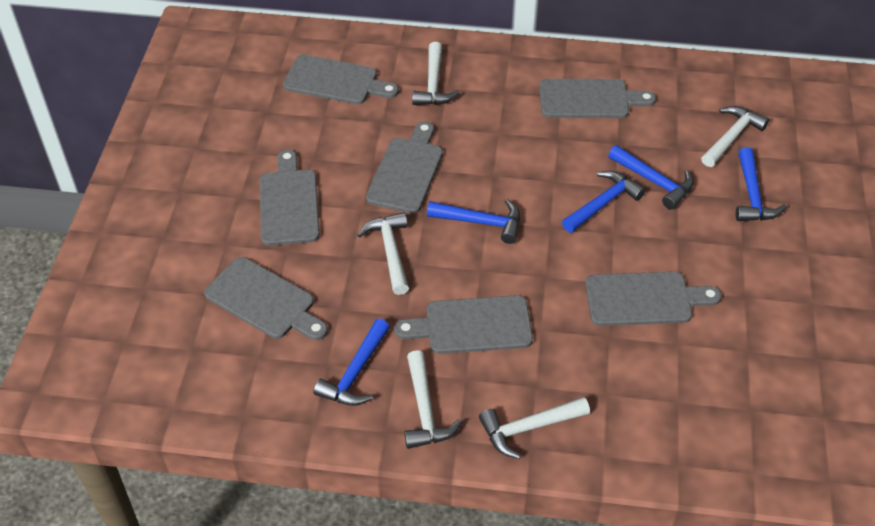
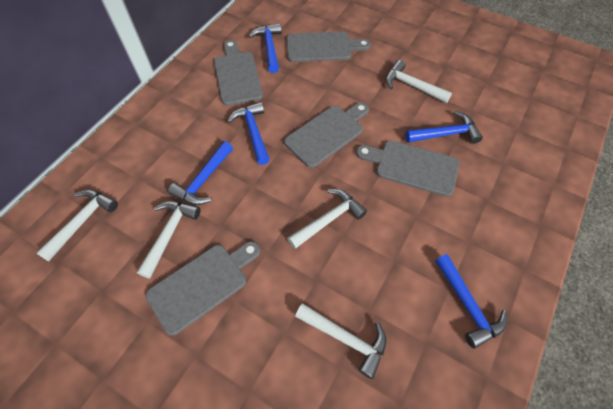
grey cutting board: [204,257,328,340] [260,149,320,246] [283,55,399,104] [366,121,443,214] [394,295,533,354] [539,79,656,118] [585,272,721,326] = 7 -> [145,241,260,336] [214,40,263,106] [284,102,369,168] [287,32,371,62] [356,140,459,197] = 5

